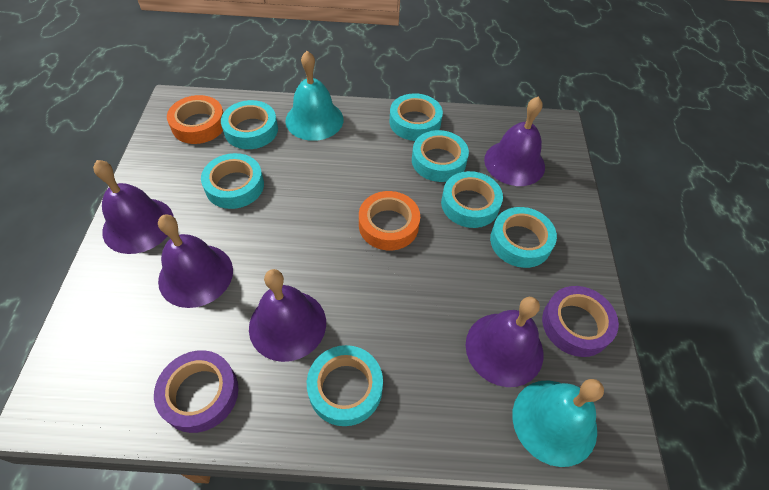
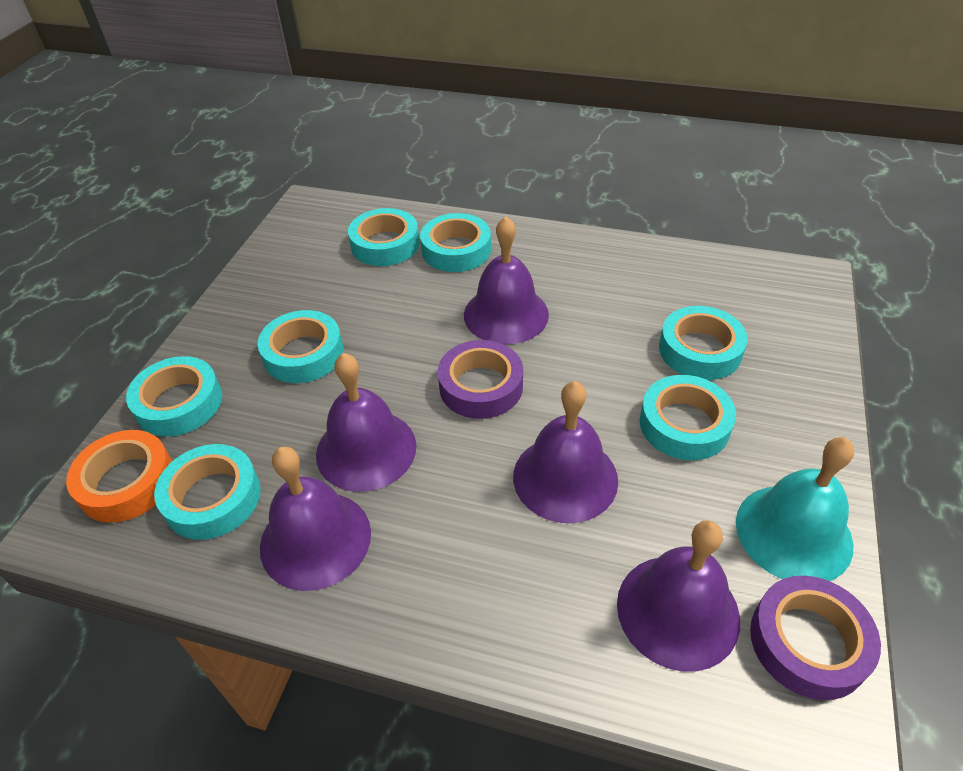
orange tape: [167,95,224,144] [359,191,420,251] = 2 -> [66,430,172,523] = 1
turquoise bell: [285,51,343,141] [512,379,604,467] = 2 -> [736,437,854,581] = 1

